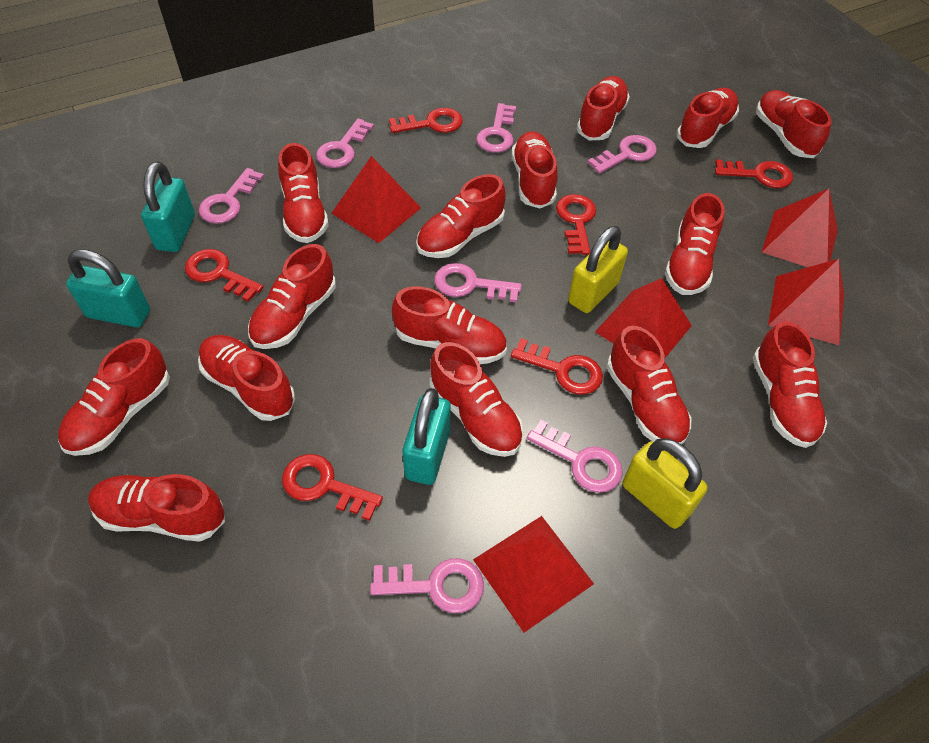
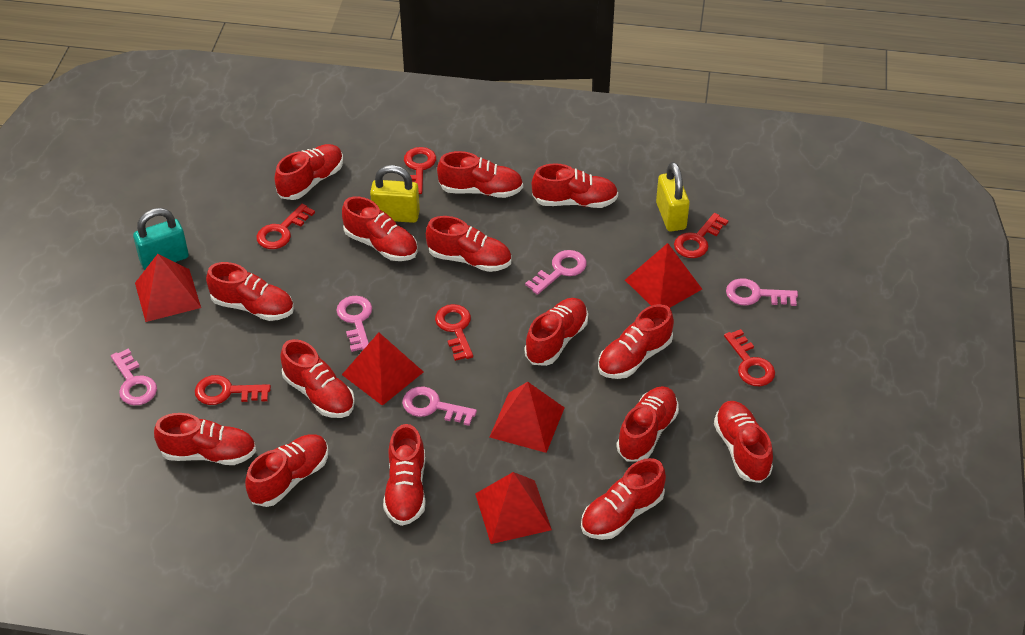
pink key: [199,168,264,224] [316,118,374,168] [370,558,484,613] [434,263,522,303] [476,103,516,153] [527,420,623,493] [587,135,657,174] = 7 -> [111,348,157,405] [336,296,372,352] [402,386,477,426] [525,250,587,295] [726,278,798,306] = 5
turquoise padlock: [66,249,150,327] [141,162,195,252] [403,388,451,485] = 3 -> [133,208,189,270] = 1

